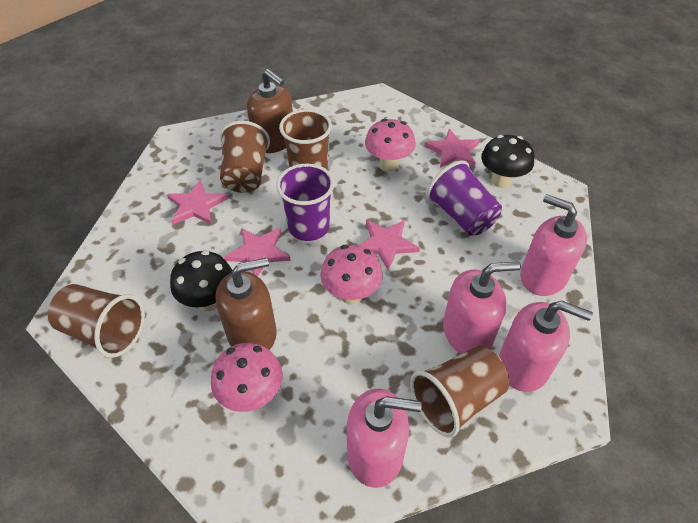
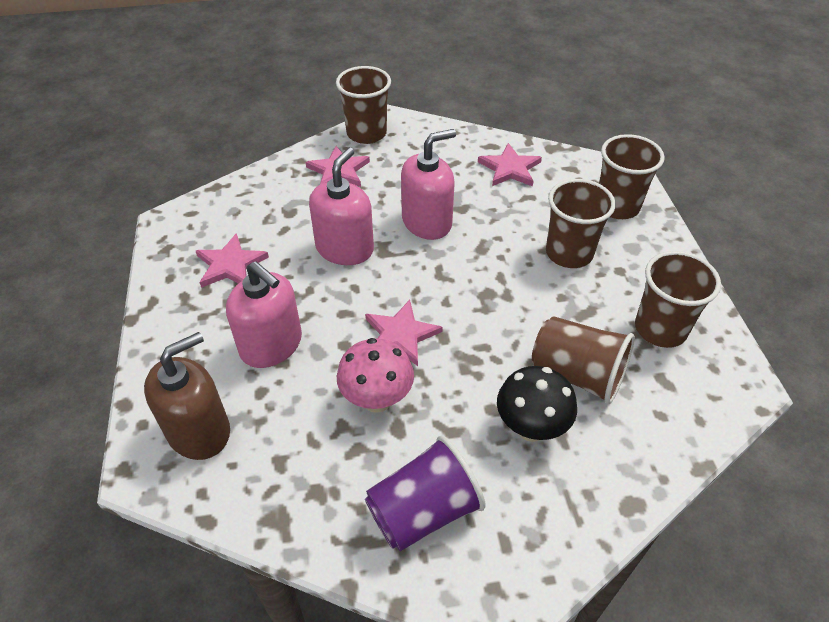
black mushroom: [170,251,232,311] [481,135,535,188] = 2 -> [497,366,577,442] = 1
brown cup: [48,284,145,358] [220,121,270,193] [279,109,332,170] [410,346,509,437] = 4 -> [336,66,391,144] [532,316,635,404] [546,179,616,268] [599,134,665,219] [635,251,721,348] = 5
brown soap dispenser: [216,258,277,350] [247,69,293,153] = 2 -> [144,332,230,460] = 1
pink mushroom: [211,343,282,412] [320,244,383,304] [365,118,416,172] = 3 -> [337,338,414,413] = 1
pink soap dispenser: [347,389,422,488] [443,261,521,354] [499,301,593,392] [520,194,587,296] = 4 -> [226,261,302,368] [309,147,374,265] [401,129,456,240] = 3
purple cup: [276,164,334,241] [426,160,502,236] = 2 -> [365,436,485,551] = 1

